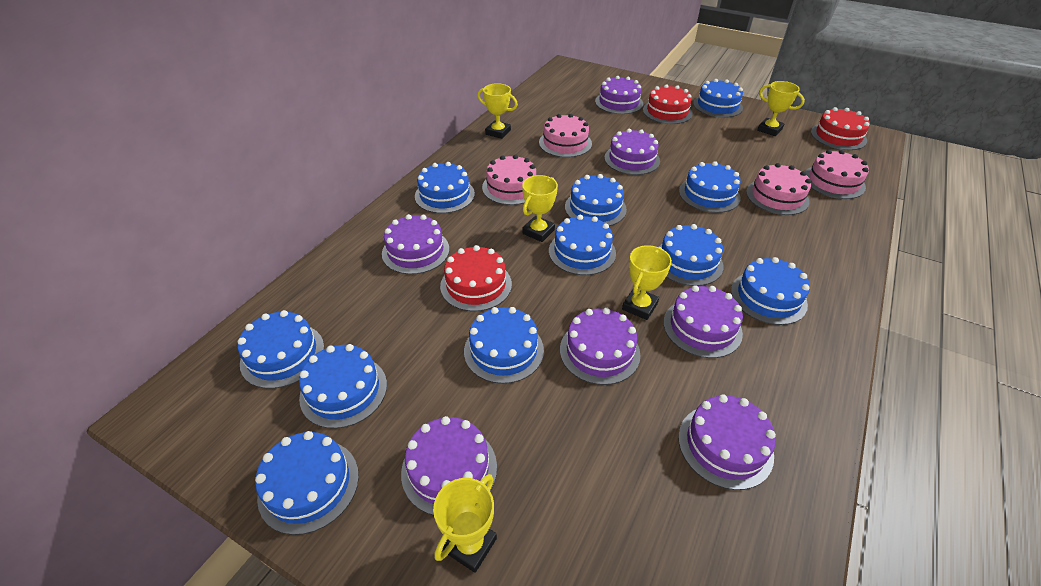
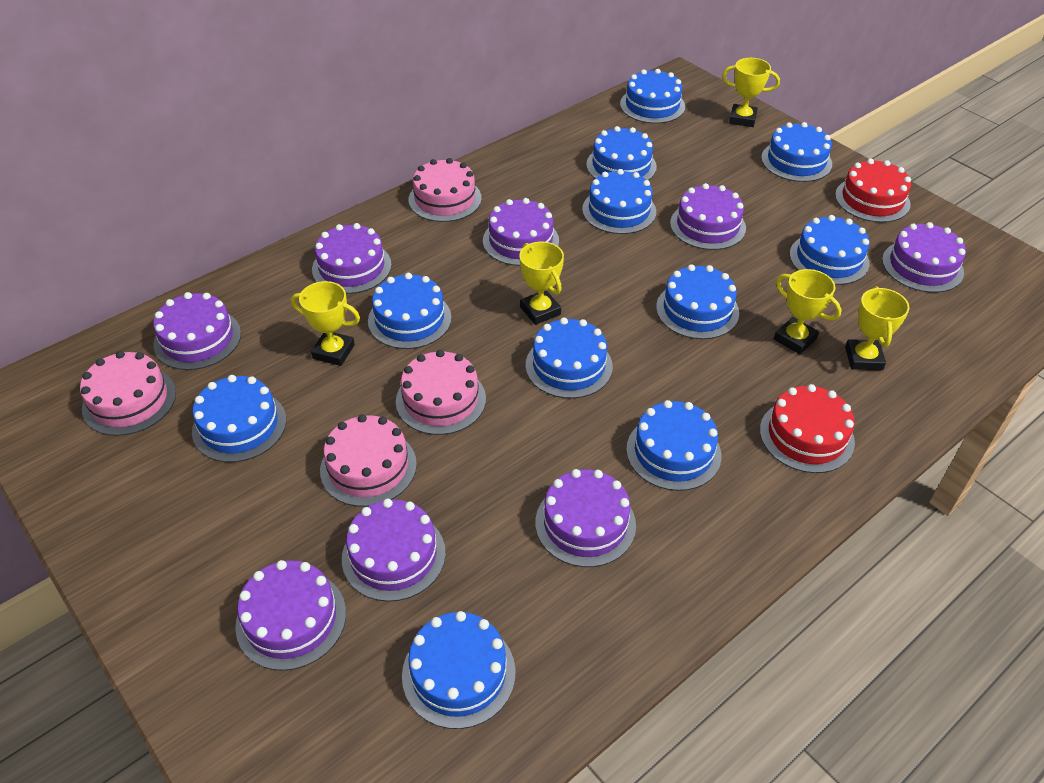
purple cake: [382,214,450,274] [401,416,497,515] [560,308,640,385] [595,76,643,114] [604,129,660,175] [663,285,743,358] [678,394,776,490] = 7 -> [153,292,241,370] [235,560,346,671] [312,223,392,294] [342,499,446,602] [483,198,559,266] [535,469,636,567] [670,183,746,250] [882,222,966,293] = 8
red cake: [440,245,512,311] [643,84,693,124] [811,107,870,150] = 3 -> [760,384,855,473] [835,159,911,223] = 2

